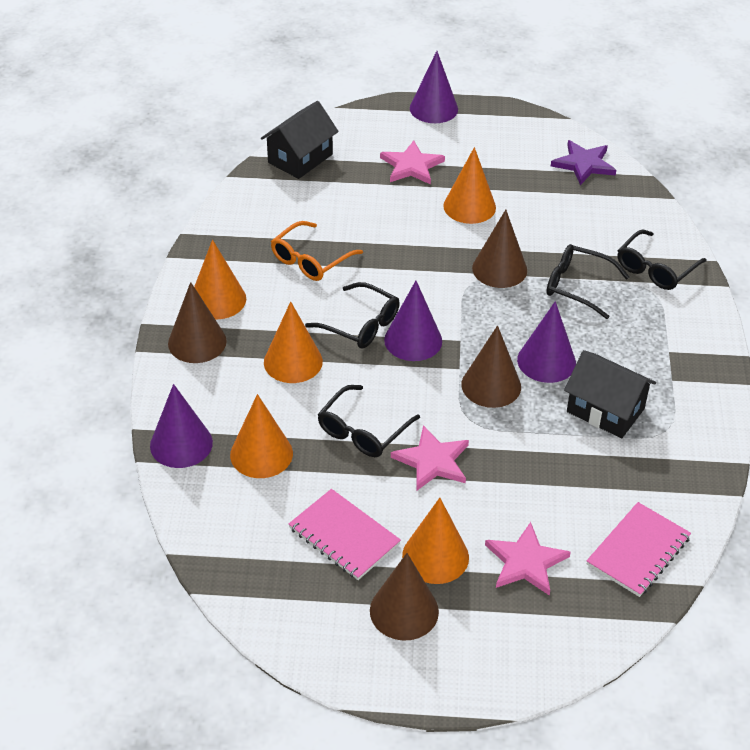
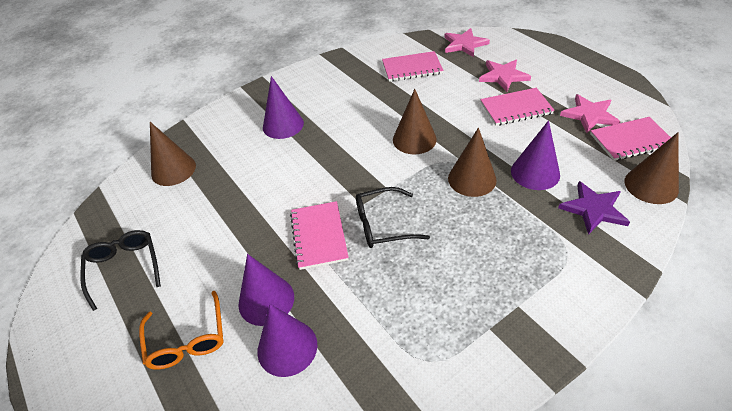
black glasses: [305,282,400,348] [317,385,420,457] [546,244,629,319] [617,229,707,290] = 4 -> [80,230,161,311] [356,187,430,248] = 2
black house: [261,101,339,179] [564,350,656,438] = 2 -> none = 0
orange cone: [194,239,246,320] [230,394,293,478] [264,301,323,383] [402,498,469,584] [443,147,496,224] = 5 -> none = 0
pink notebook: [289,489,401,580] [586,502,691,597] = 2 -> [290,201,349,270] [382,51,444,82] [480,88,555,126] [590,117,671,161] = 4

